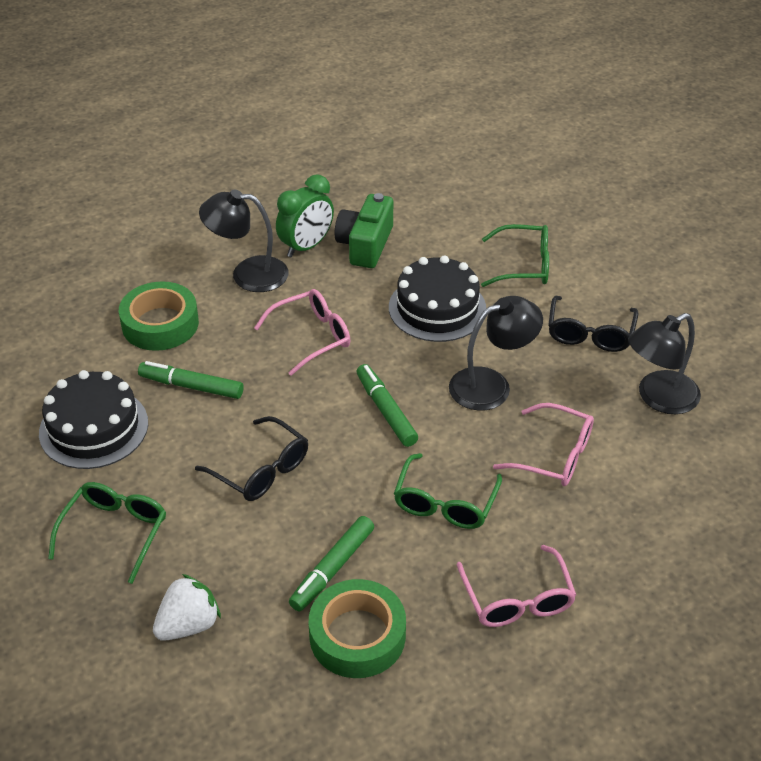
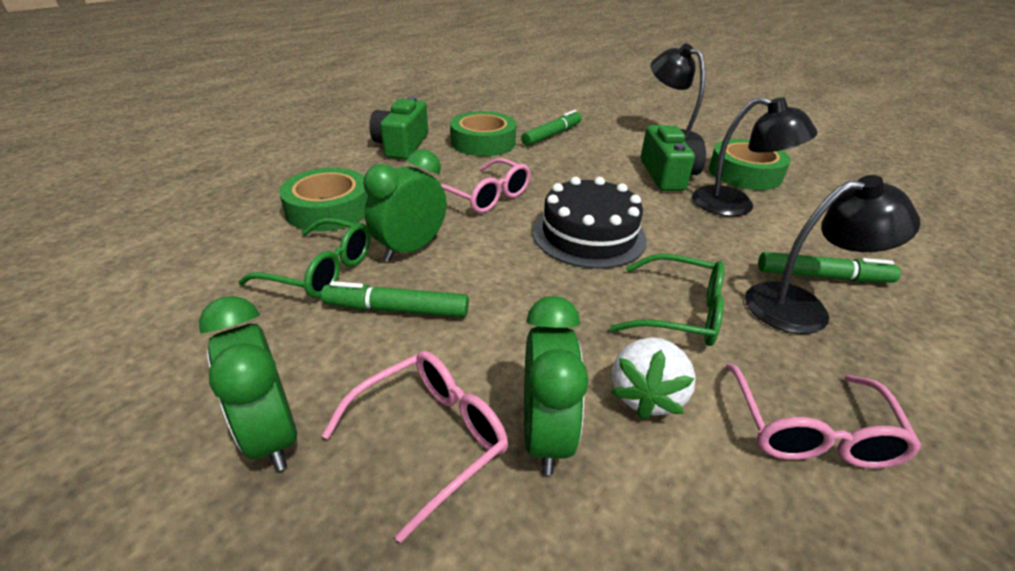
black cake: [39,370,148,469] [389,255,486,342] = 2 -> [533,177,647,269] = 1
black glasses: [195,416,308,501] [548,296,638,352] = 2 -> none = 0
green camera: [335,193,393,268] = 1 -> [370,97,428,159] [641,125,706,191] = 2
green clock: [276,174,334,257] = 1 -> [199,296,297,471] [364,149,446,262] [524,296,589,475] = 3
green glasses: [48,482,166,584] [394,453,502,529] [481,224,549,287] = 3 -> [238,218,370,298] [610,254,724,346] = 2
green tape: [119,281,199,351] [309,579,406,678] = 2 -> [279,168,369,231] [450,111,516,156] [709,139,791,190] = 3

